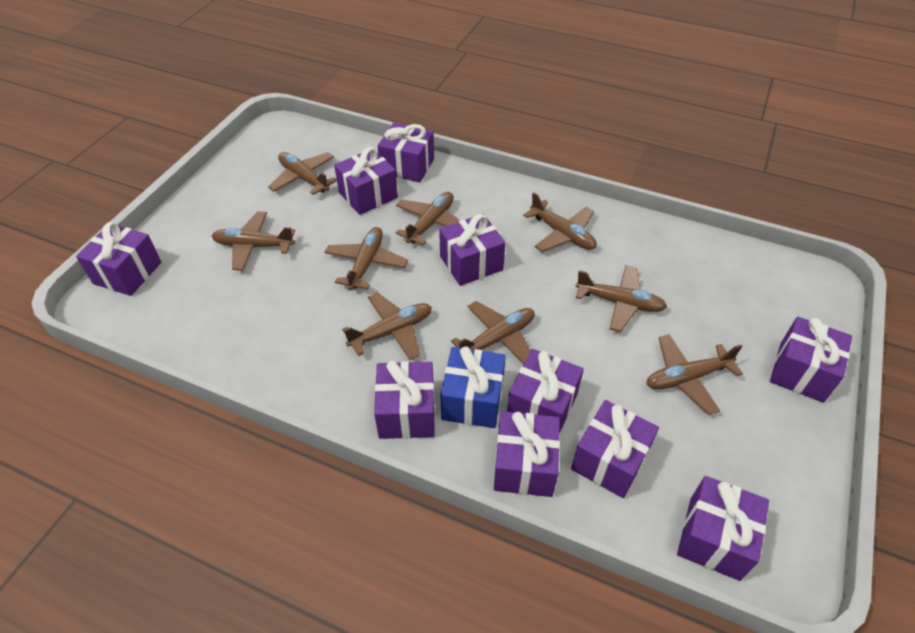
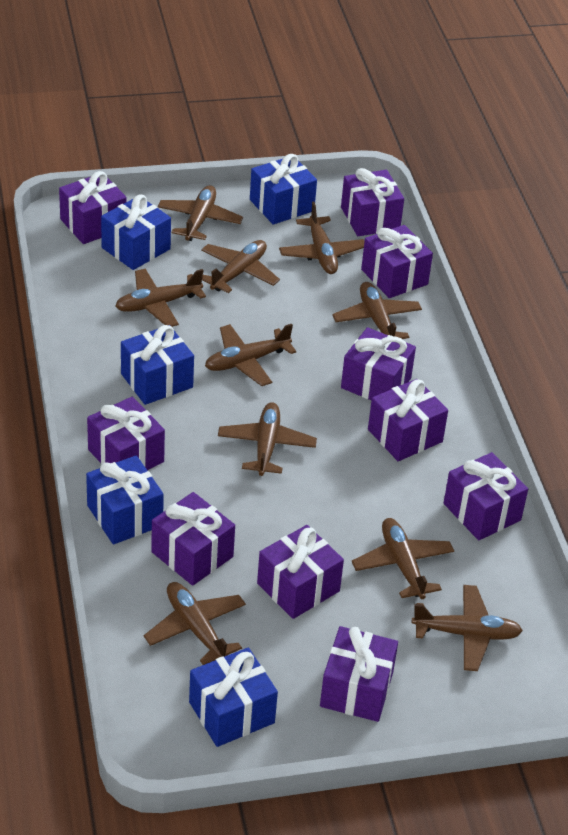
blue gift: [441,346,506,428] = 1 -> [86,455,164,545] [101,194,171,270] [121,325,194,405] [189,647,278,747] [250,154,317,224] = 5
brown plane: [212,211,295,271] [268,152,337,195] [324,227,408,290] [342,293,432,360] [396,192,460,245] [451,301,535,364] [523,192,597,252] [575,265,667,332] [646,334,743,415] = 9 -> [115,269,206,327] [144,582,246,665] [158,185,243,241] [201,240,280,293] [205,324,296,386] [218,402,317,476] [279,202,365,274] [332,282,422,339] [352,518,454,599] [411,585,523,671] = 10

